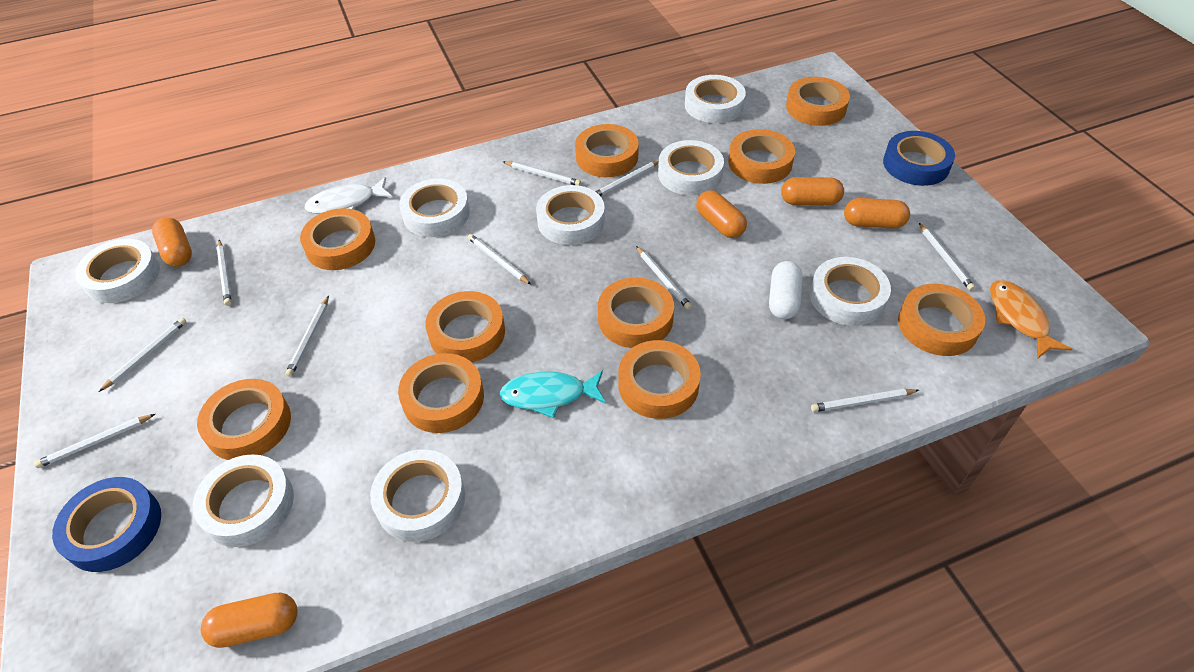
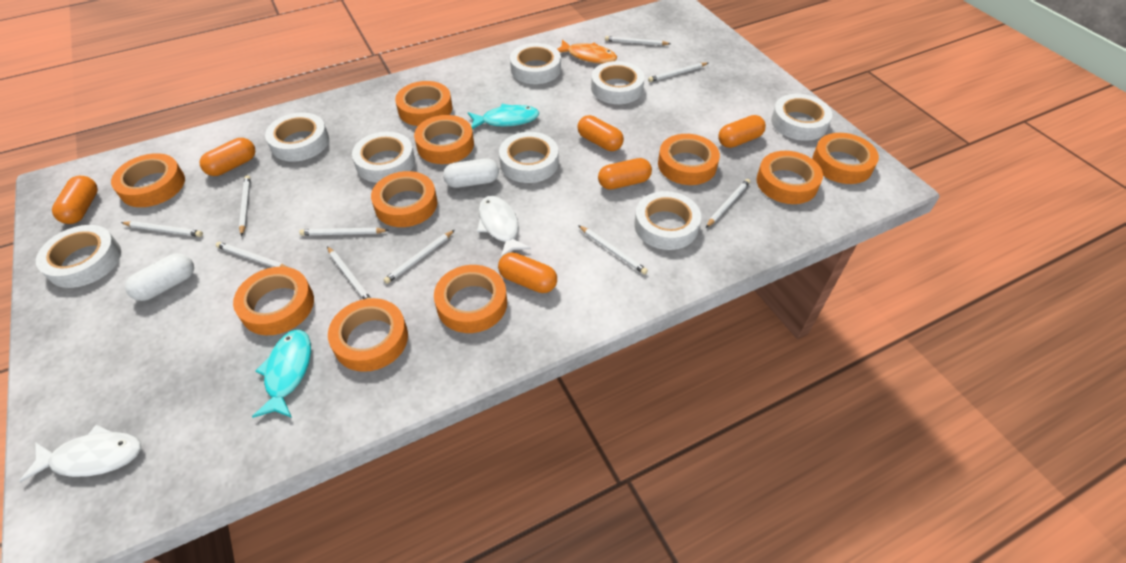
blue tape: [52,477,161,572] [883,131,955,186] = 2 -> none = 0
orange capsule: [152,217,192,267] [201,592,298,648] [696,190,747,238] [781,177,844,205] [844,198,910,229] = 5 -> [52,176,98,224] [199,138,255,176] [498,252,557,293] [577,115,624,151] [598,158,652,190] [718,115,766,148] = 6
turquoise fish: [499,370,606,418] = 1 -> [252,329,311,418] [468,104,539,129] = 2
white capsule: [769,261,802,319] = 1 -> [125,253,194,301] [443,158,499,188] = 2
white fish: [305,177,393,214] = 1 -> [19,425,141,482] [477,196,531,258] = 2

